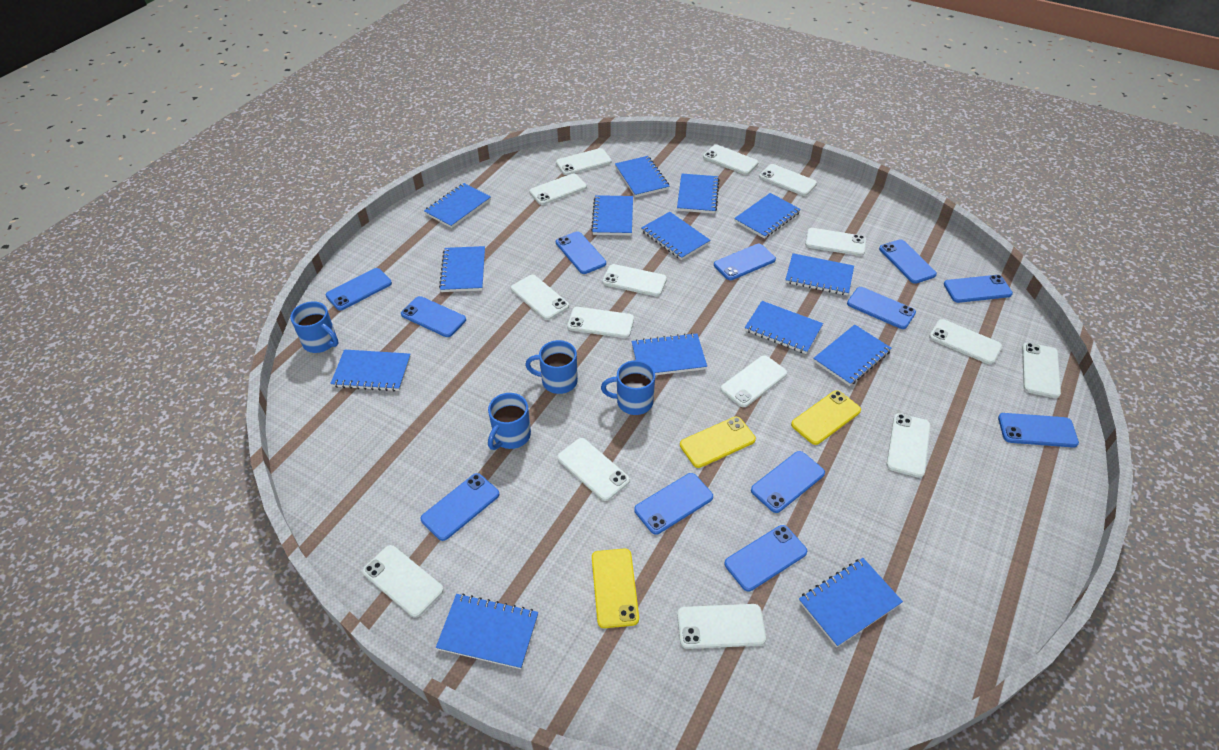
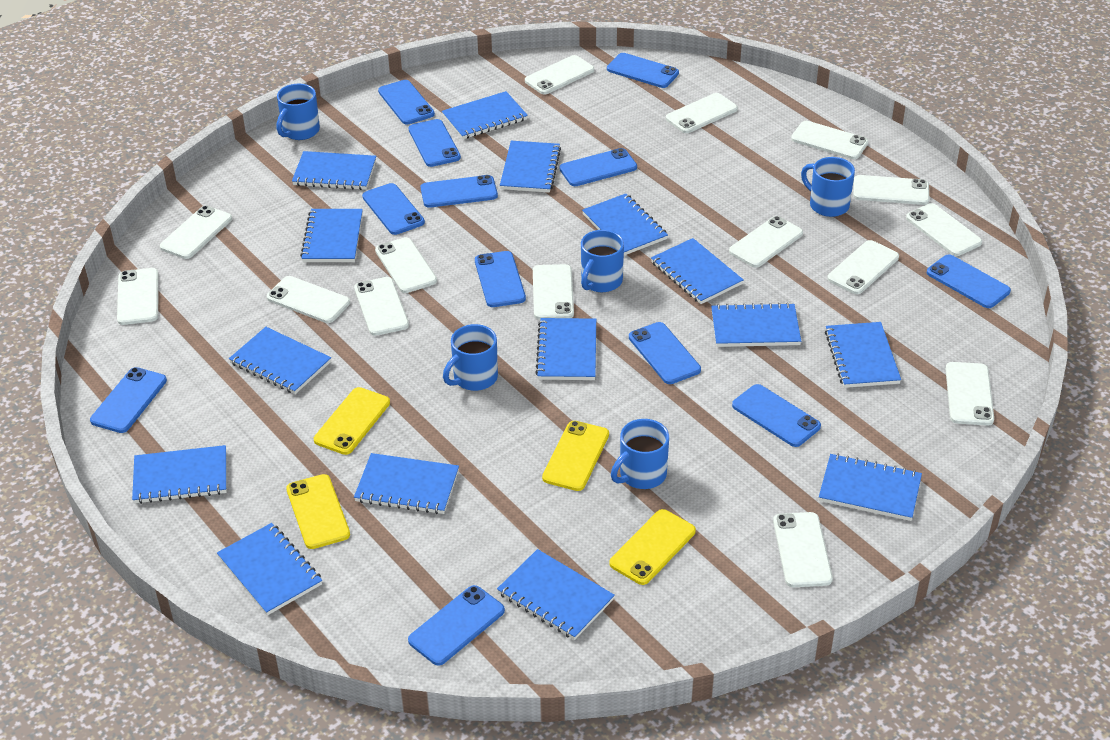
blue mug: [290,301,339,353] [488,393,531,450] [525,340,578,394] [601,360,655,415] = 4 -> [277,84,320,140] [443,324,498,391] [581,230,624,292] [611,419,669,489] [801,157,855,217] = 5
blue notebook: [330,349,411,391] [424,183,491,228] [436,593,538,669] [439,246,485,292] [591,195,633,236] [615,156,670,197] [631,333,707,375] [641,212,711,260] [677,174,719,214] [734,193,801,239] [745,301,823,354] [785,253,854,296] [799,558,903,647] [813,324,892,386] = 14 -> [132,445,227,504] [217,523,322,615] [229,327,331,394] [292,151,376,190] [300,209,363,262] [354,453,459,514] [442,91,528,139] [497,549,615,640] [500,141,561,193] [535,318,596,380] [582,193,668,256] [651,238,744,304] [711,302,801,347] [819,454,922,521] [825,322,901,388] = 15
yellow phone: [592,549,639,628] [680,417,756,468] [791,390,861,445] = 3 -> [286,474,350,549] [314,387,390,455] [542,421,609,491] [609,509,696,585] = 4

